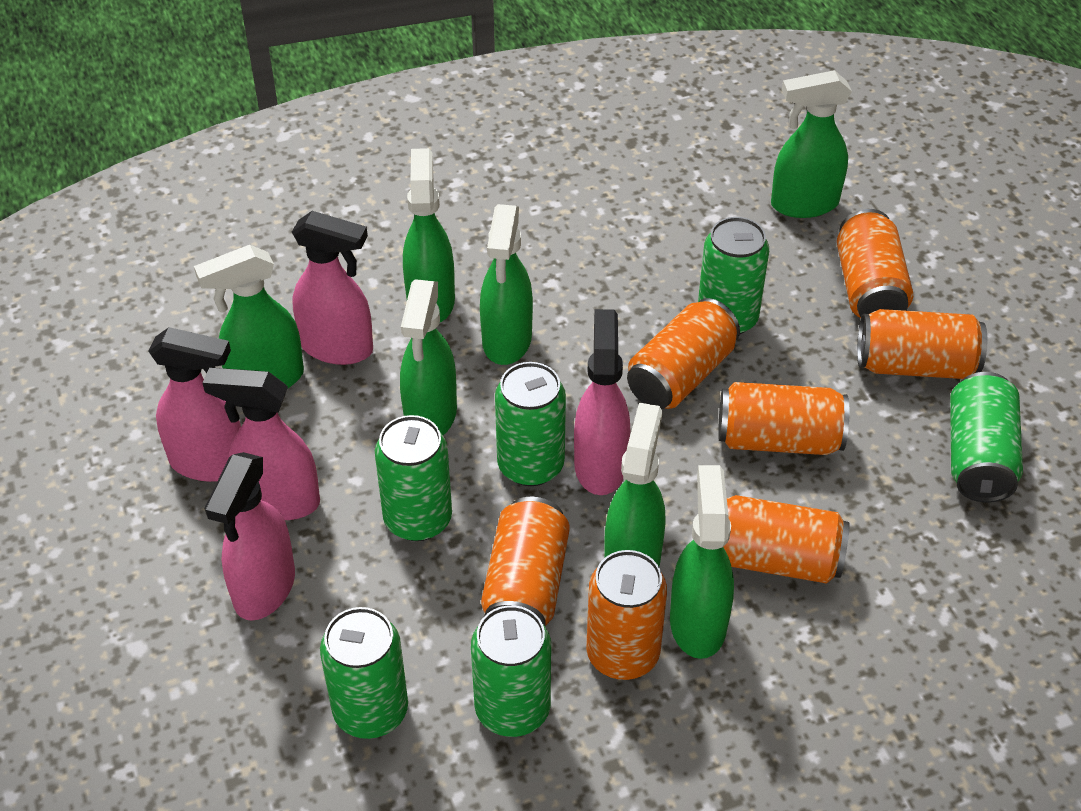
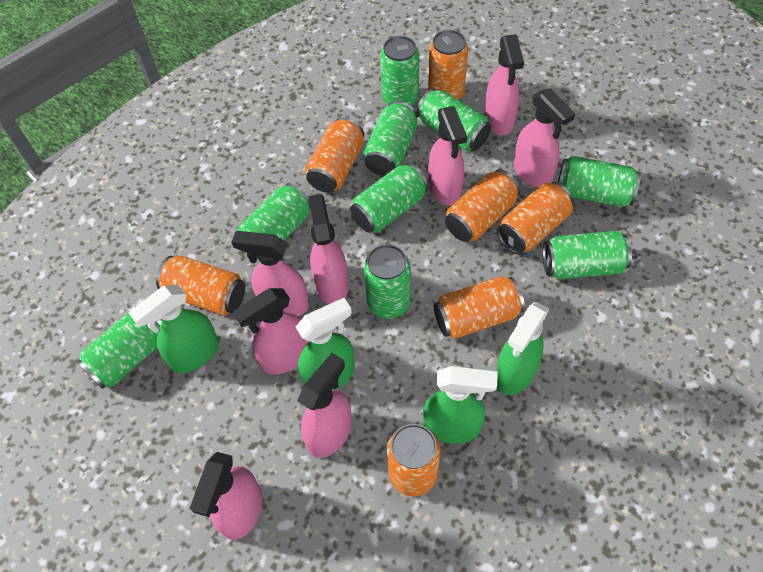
green can: [320,607,408,739] [375,415,452,541] [471,605,551,737] [495,362,566,486] [698,217,769,334] [950,372,1023,502] = 6 -> [77,311,161,389] [237,183,310,259] [350,163,428,233] [363,101,417,176] [364,244,411,319] [380,36,419,106] [416,89,491,151] [543,231,632,279] [558,156,641,207] = 9
green spray bottle: [194,245,304,389] [400,280,457,435] [403,148,455,322] [480,204,533,365] [604,403,665,566] [670,465,734,659] [771,70,852,218] = 7 -> [129,285,219,373] [296,298,355,390] [423,366,497,444] [496,302,549,395] = 4
pink spray bottle: [148,327,241,482] [203,368,320,520] [204,452,295,621] [292,211,373,365] [574,309,630,495] = 5 -> [190,452,262,540] [231,231,309,316] [233,288,308,375] [297,353,352,458] [308,194,349,305] [428,106,467,206] [484,34,524,135] [514,88,575,187] = 8

